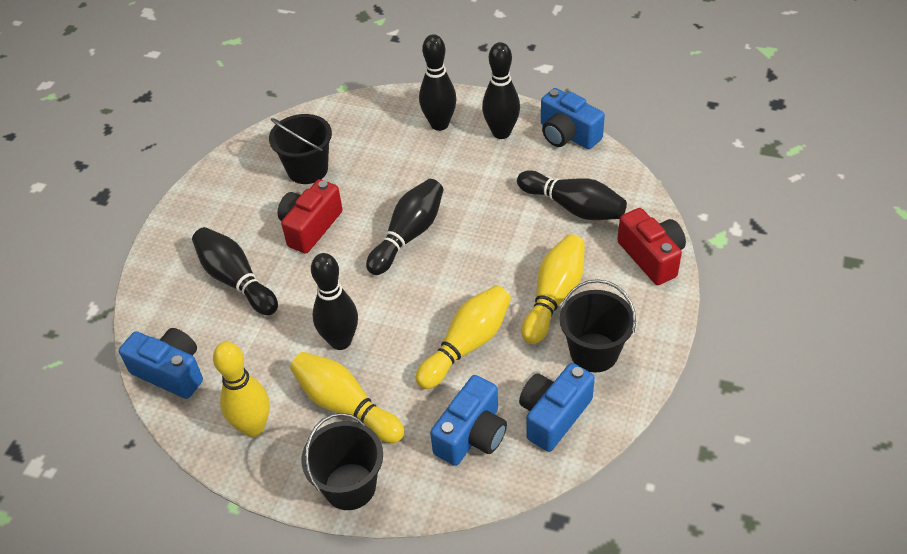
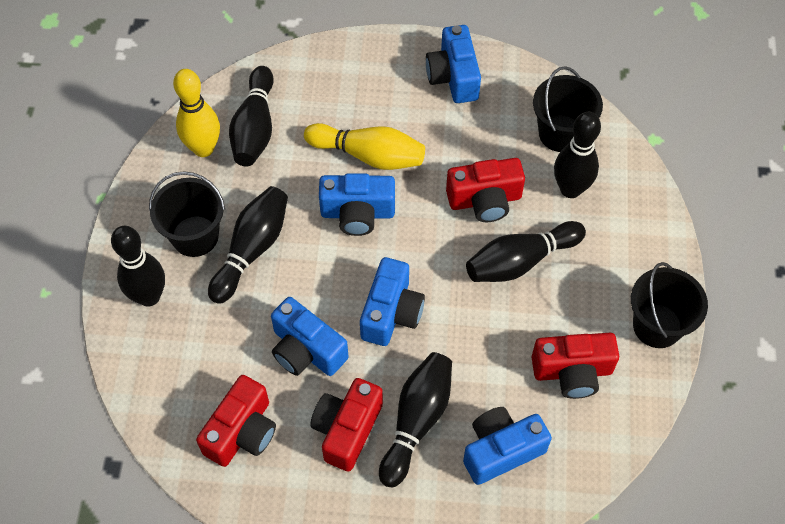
blue camera: [119,328,203,399] [430,375,507,466] [519,363,595,452] [541,88,605,149] = 4 -> [271,297,348,376] [319,173,395,236] [360,257,425,346] [426,25,481,103] [463,407,552,485] = 5
red camera: [277,179,343,254] [617,208,686,285] = 2 -> [196,375,276,467] [310,378,383,472] [446,158,525,222] [532,333,619,399] = 4
yellow bowling pin: [213,342,270,437] [290,352,405,443] [415,285,511,389] [522,234,585,344] = 4 -> [173,69,220,157] [304,123,425,170] = 2

